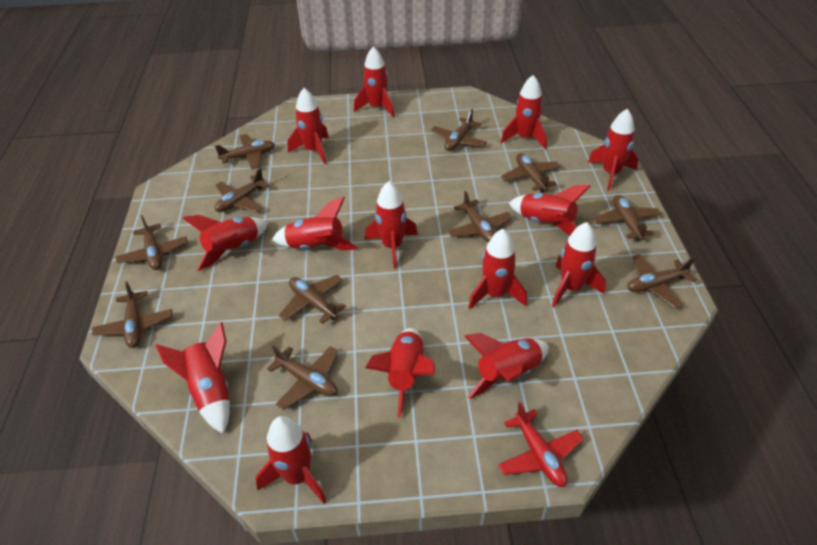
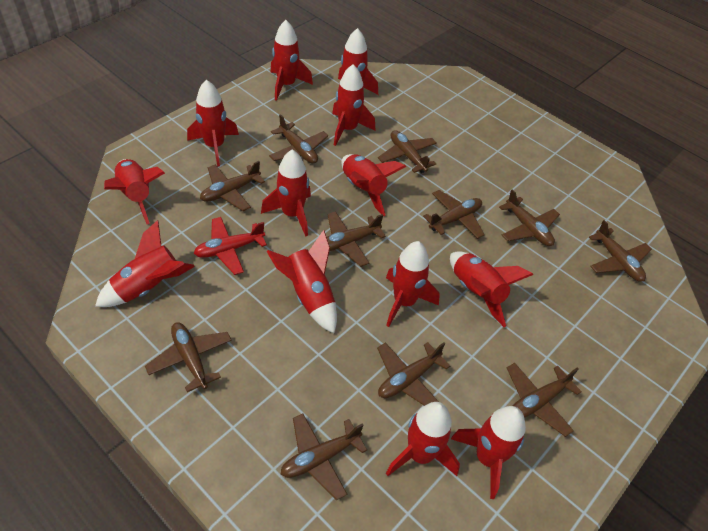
red rocket: [156,322,230,434] [183,215,268,271] [256,416,327,504] [272,197,358,250] [288,88,329,164] [354,46,395,117] [365,181,418,269] [365,328,435,418] [464,333,549,399] [468,229,527,309] [501,75,547,149] [509,185,591,235] [552,222,606,307] [588,109,638,191] = 14 -> [95,220,195,307] [104,159,165,224] [187,80,239,167] [261,149,311,237] [266,230,337,333] [271,20,313,101] [332,64,376,146] [338,28,378,95] [341,154,406,216] [386,241,440,327] [386,402,460,476] [450,251,533,327] [451,406,526,499] = 13

